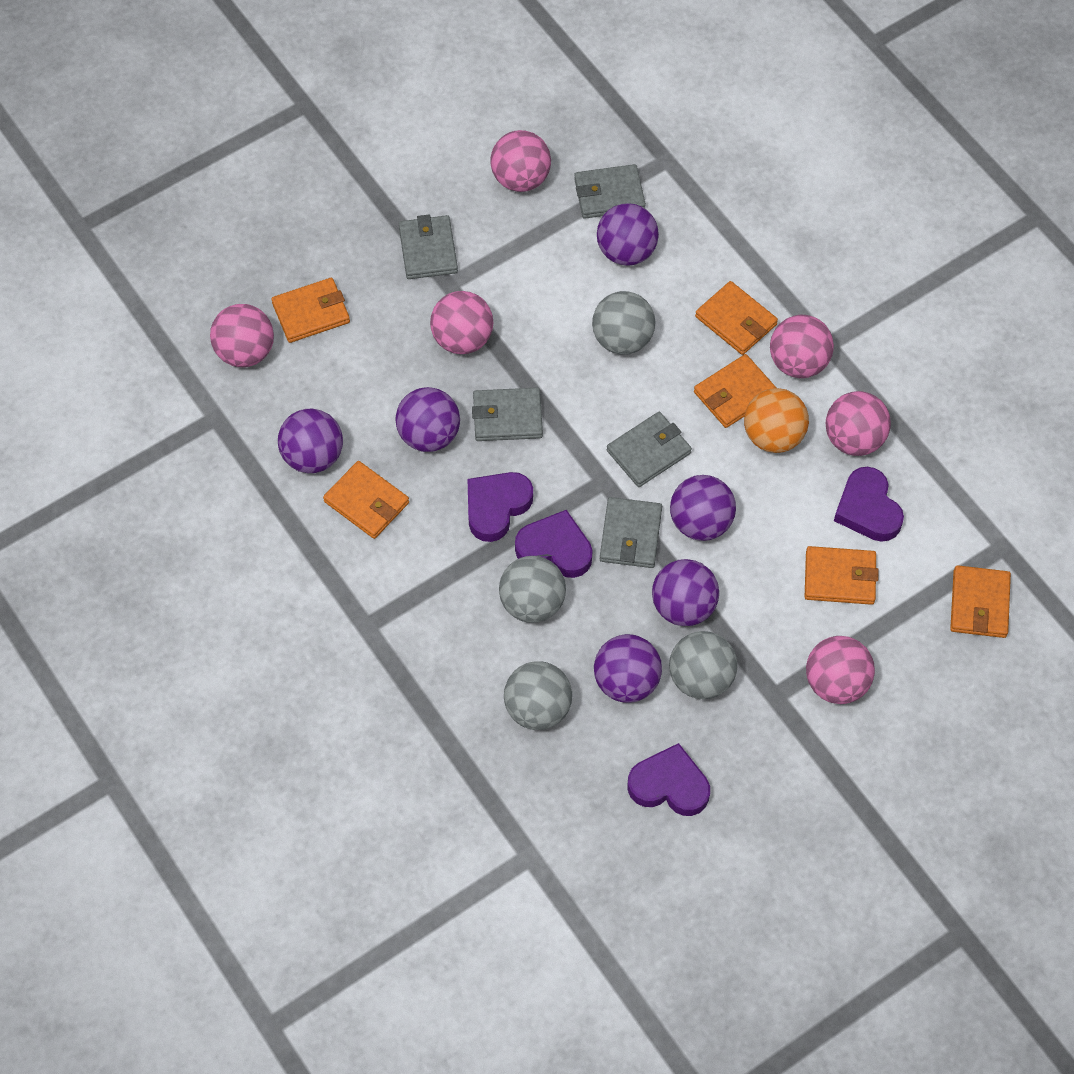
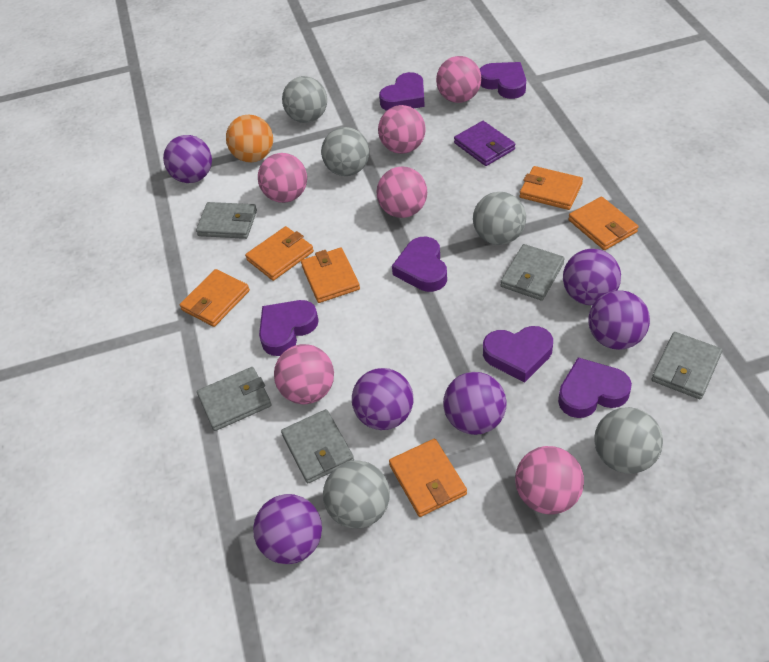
grey ball: [499,556,566,623] [504,662,572,730] [592,291,655,355] [669,631,738,699] = 4 -> [282,76,327,123] [321,127,369,176] [323,460,390,529] [473,192,526,245] [594,407,663,474] = 5
purple heart: [467,472,533,542] [515,510,593,578] [627,743,710,816] [834,467,904,542] = 4 -> [259,300,319,356] [379,72,425,111] [392,237,447,292] [480,62,526,99] [483,326,553,382] [558,357,632,418] = 6
purple wallet: none = 0 -> [454,121,516,166] = 1

